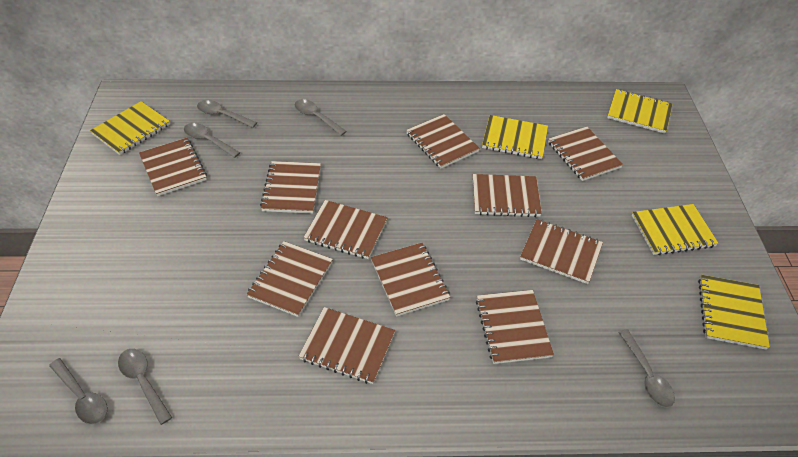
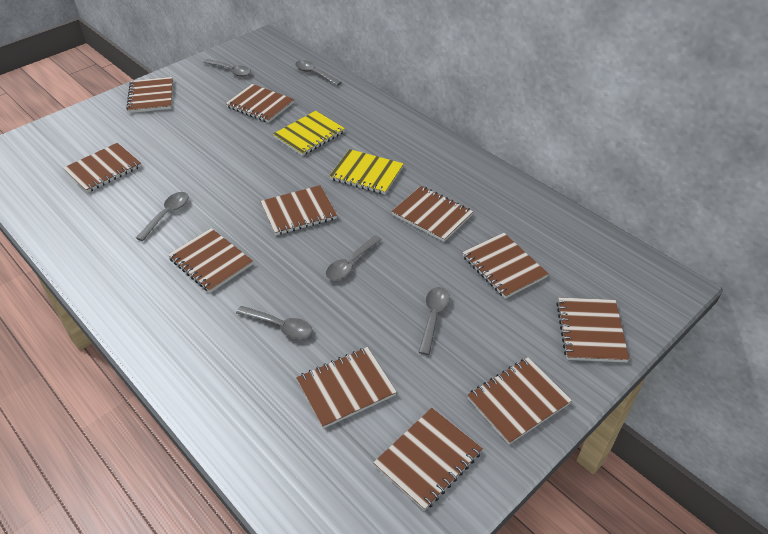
yellow notebook: [90,101,170,155] [482,115,548,159] [607,89,673,134] [632,204,718,255] [698,275,770,350] = 5 -> [273,111,345,156] [329,149,404,194] = 2

